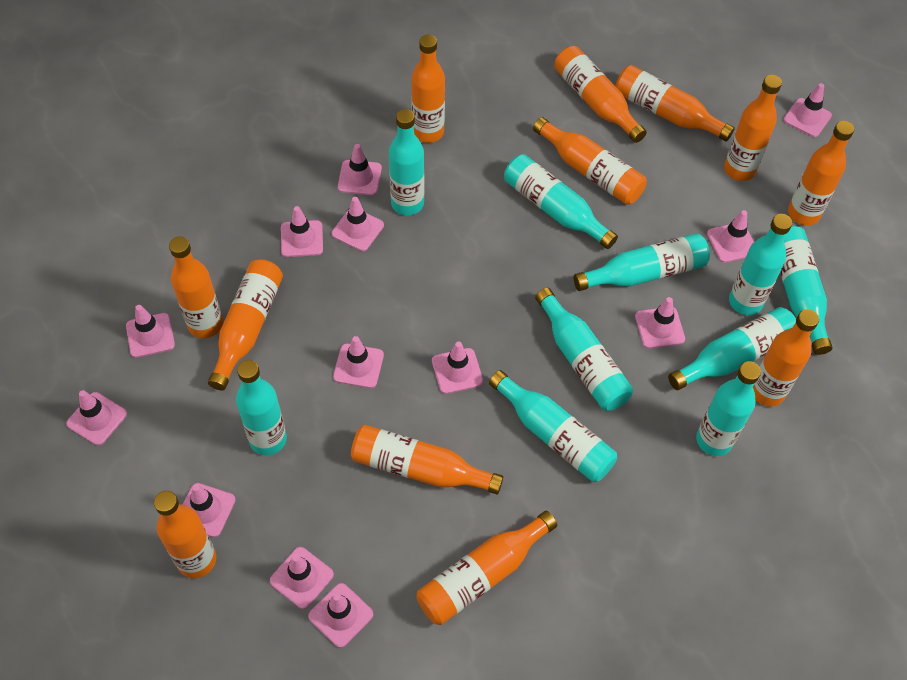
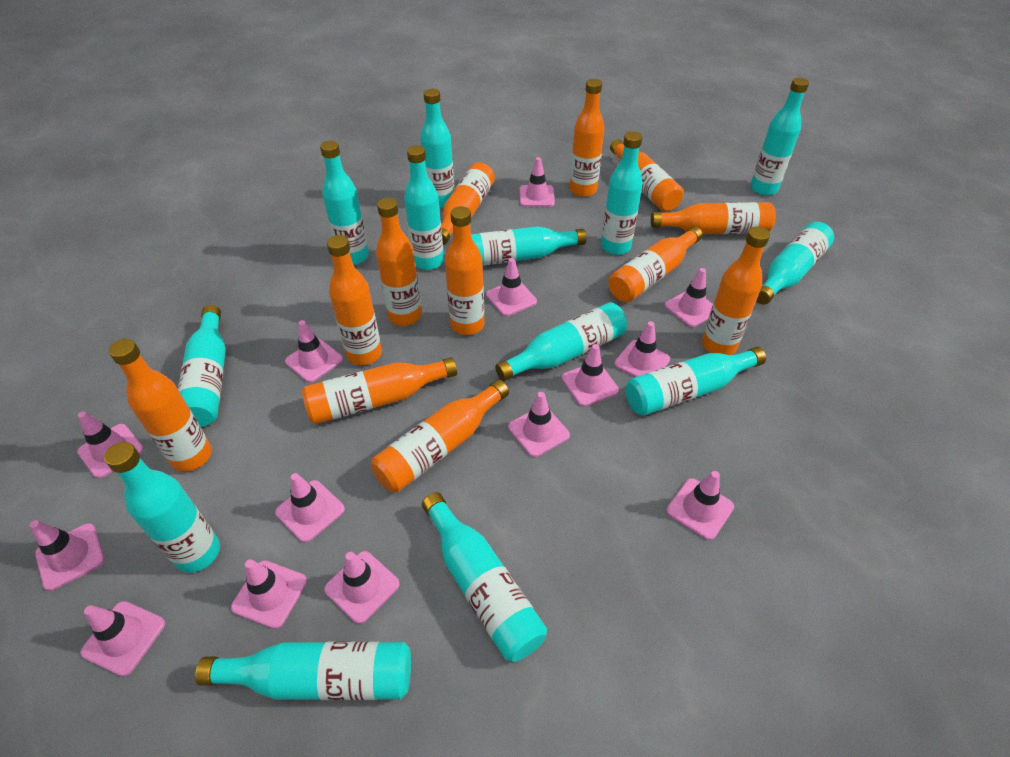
pink traffic cone: [66,390,127,445] [126,305,175,358] [183,483,236,537] [270,547,334,609] [281,206,323,257] [308,583,373,648] [332,197,384,251] [333,336,384,388] [338,144,382,195] [432,341,483,394] [635,297,685,349] [707,210,754,263] [783,83,832,137] = 13 -> [29,520,105,591] [77,411,144,478] [80,601,165,676] [231,559,307,629] [275,473,345,543] [285,320,343,382] [324,551,400,624] [486,258,537,316] [508,392,570,457] [520,157,555,207] [561,344,619,407] [614,321,670,377] [665,268,713,327] [666,471,734,540] = 14
turquoise bottle: [236,360,287,455] [389,109,424,215] [489,370,617,482] [504,154,618,249] [535,288,633,411] [574,233,710,291] [668,307,796,390] [696,361,761,456] [729,214,792,315] [780,226,832,355] = 10 -> [104,442,220,573] [178,305,226,427] [195,641,411,700] [320,141,369,265] [404,145,444,270] [420,89,454,208] [422,492,547,662] [471,226,586,266] [495,302,627,381] [601,131,643,255] [626,347,766,416] [750,78,809,196] [756,222,834,305] = 13

